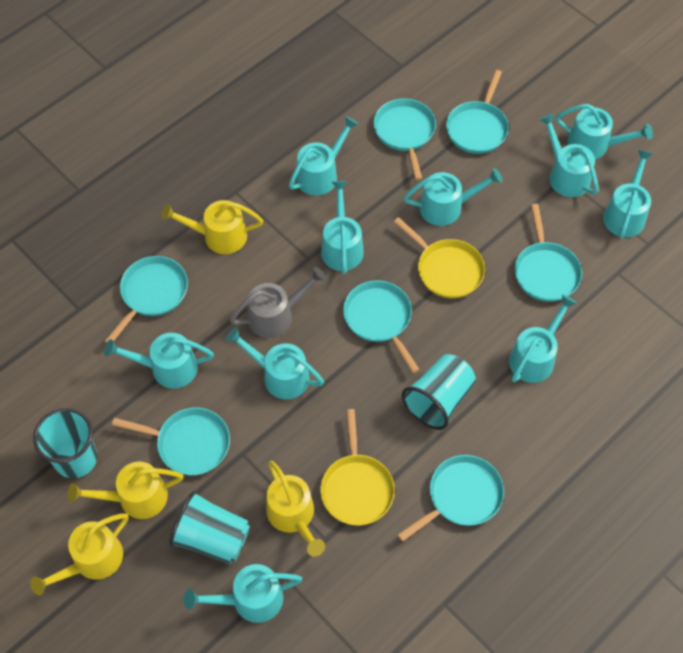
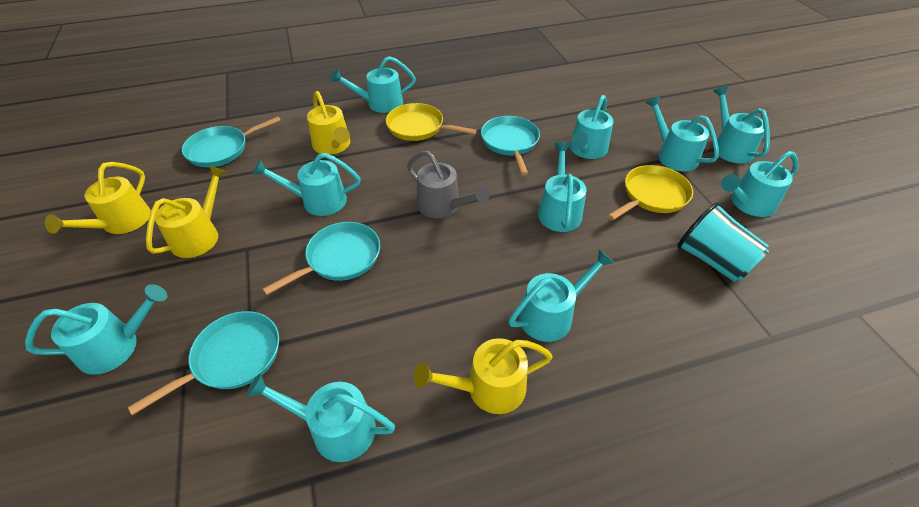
turquoise cup: [33,408,98,478] [169,491,250,564] [402,354,476,430] = 3 -> [678,202,769,282] = 1
turquoise pan: [105,256,188,343] [112,407,230,476] [343,280,420,373] [373,98,436,181] [398,455,504,541] [446,70,509,154] [515,204,582,302] = 7 -> [128,311,279,415] [182,116,281,167] [262,222,380,295] [481,116,540,176] = 4

